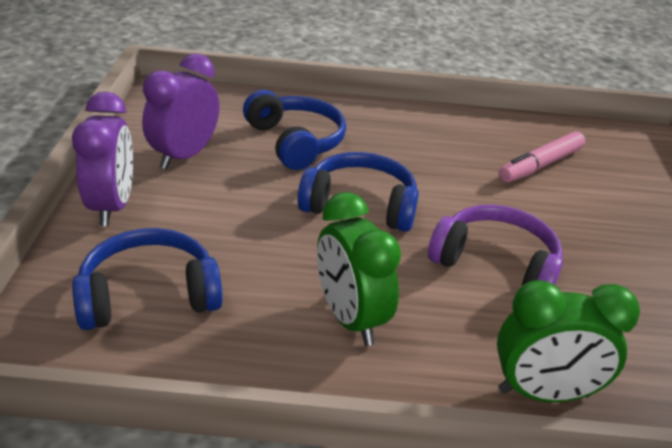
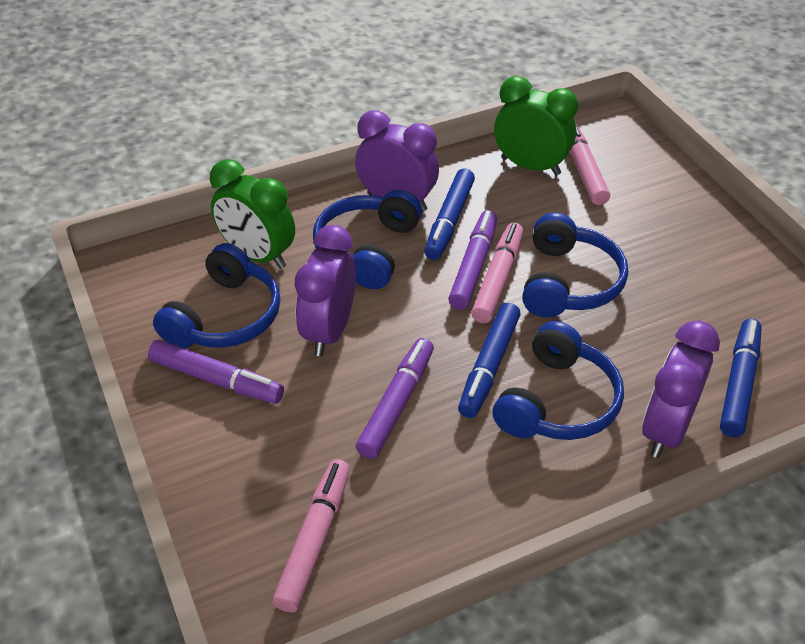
blue headphones: [72,228,223,330] [243,90,346,170] [298,152,419,232] = 3 -> [153,243,281,349] [313,190,422,289] [493,321,624,440] [522,213,628,318] = 4
blue marker: none = 0 -> [424,169,475,260] [458,303,521,418] [720,319,762,437] = 3
pink marker: [499,131,585,183] = 1 -> [272,459,350,613] [471,223,523,323] [569,122,610,205] = 3
purple clock: [72,92,133,226] [142,53,219,169] = 2 -> [295,225,356,356] [355,110,439,212] [642,320,720,458] = 3
purple headphones: [428,205,563,285] = 1 -> none = 0
purple marker: none = 0 -> [148,340,284,404] [356,338,434,459] [448,210,497,309] = 3

